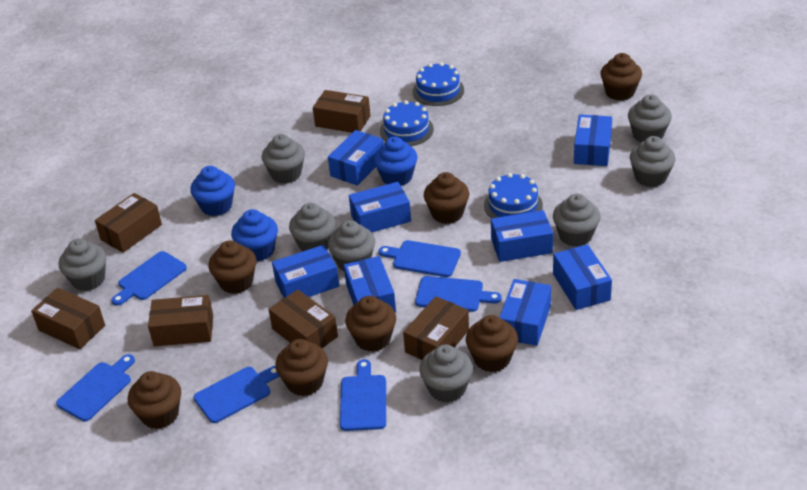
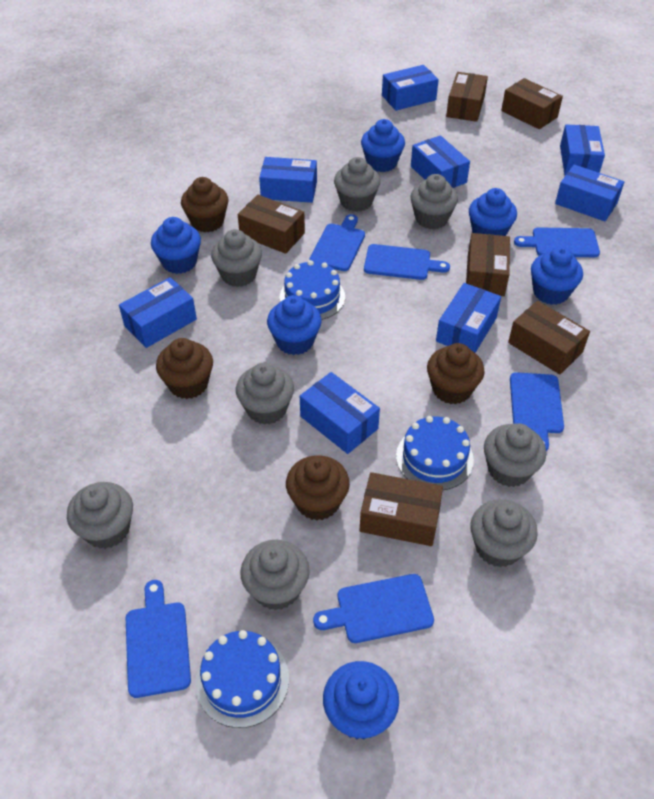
blue cupcake: [190,166,235,216] [231,209,278,261] [374,137,418,186] = 3 -> [151,217,201,274] [267,295,322,355] [323,661,399,740] [361,119,405,172] [469,188,517,236] [531,247,583,305] = 6
brown cupcake: [128,371,181,429] [209,240,256,294] [275,339,328,396] [345,296,396,352] [424,172,469,224] [466,315,518,372] [600,53,642,101] = 7 -> [156,338,213,399] [181,177,228,232] [286,455,350,520] [427,343,485,404] = 4

